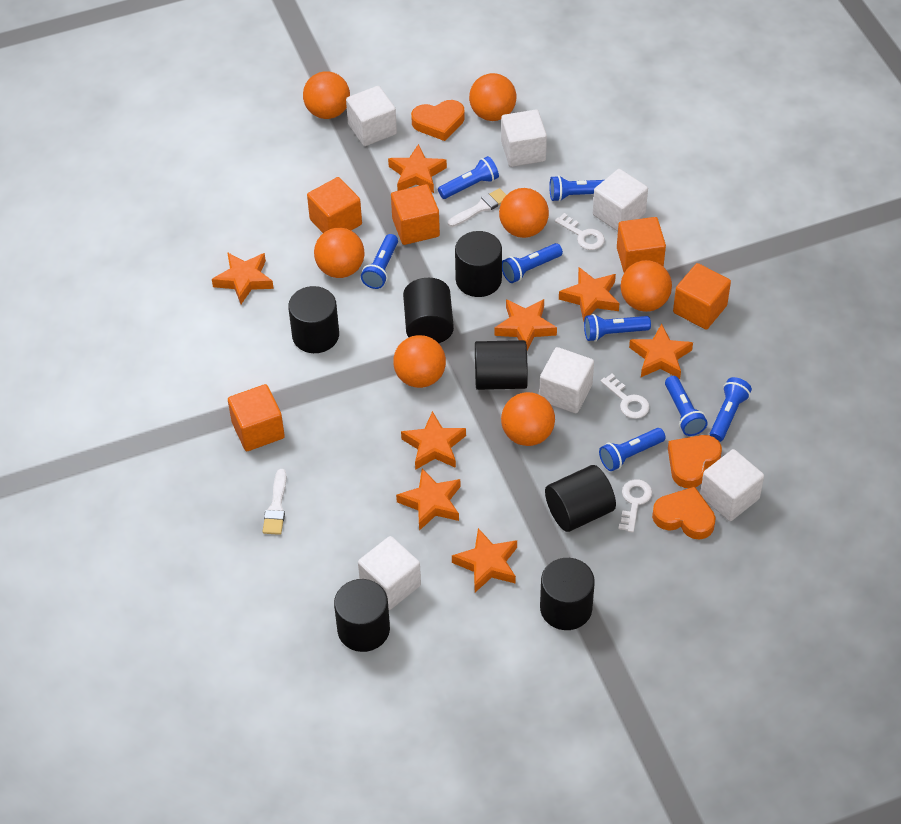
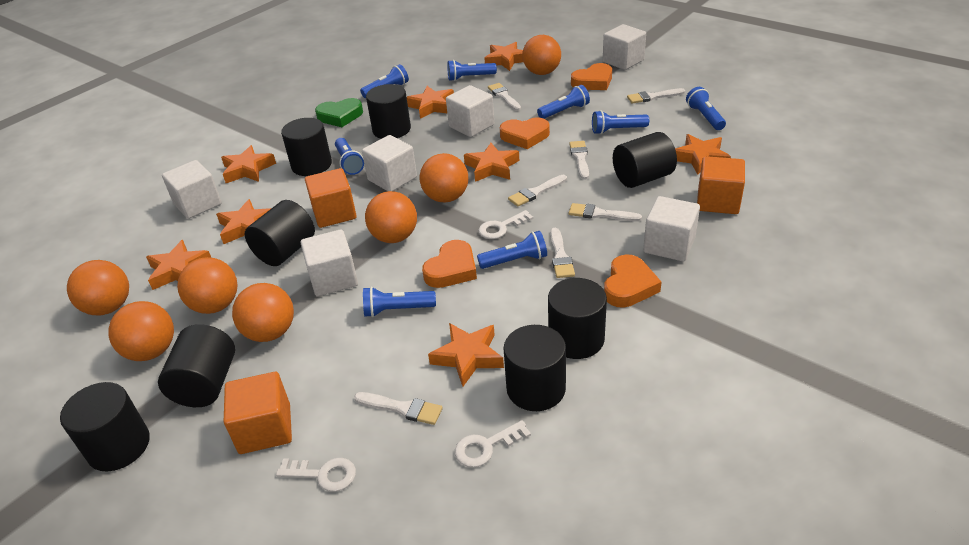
black cylinder: [288,286,339,353] [334,579,390,652] [403,278,454,343] [455,231,502,297] [475,340,528,390] [540,558,595,630] [545,465,616,532] = 7 -> [60,382,150,472] [158,324,235,407] [244,200,315,266] [281,118,332,176] [366,84,411,139] [504,325,566,411] [548,278,607,359] [613,132,677,188] = 8
green heart: none = 0 -> [315,98,363,127] = 1
orange cube: [228,384,285,451] [307,177,362,233] [391,184,440,245] [617,217,666,273] [673,263,731,330] = 5 -> [224,372,292,454] [305,168,357,228] [697,156,745,214] = 3
orange heart: [411,100,465,141] [652,486,716,540] [668,435,722,488] = 3 -> [422,240,477,288] [500,118,550,149] [571,63,612,90] [604,255,662,308] = 4
white brush: [263,469,287,535] [448,188,506,227] = 2 -> [354,392,443,425] [488,83,521,111] [508,175,567,206] [550,228,575,278] [569,141,589,179] [569,203,642,222] [627,88,685,104] = 7

